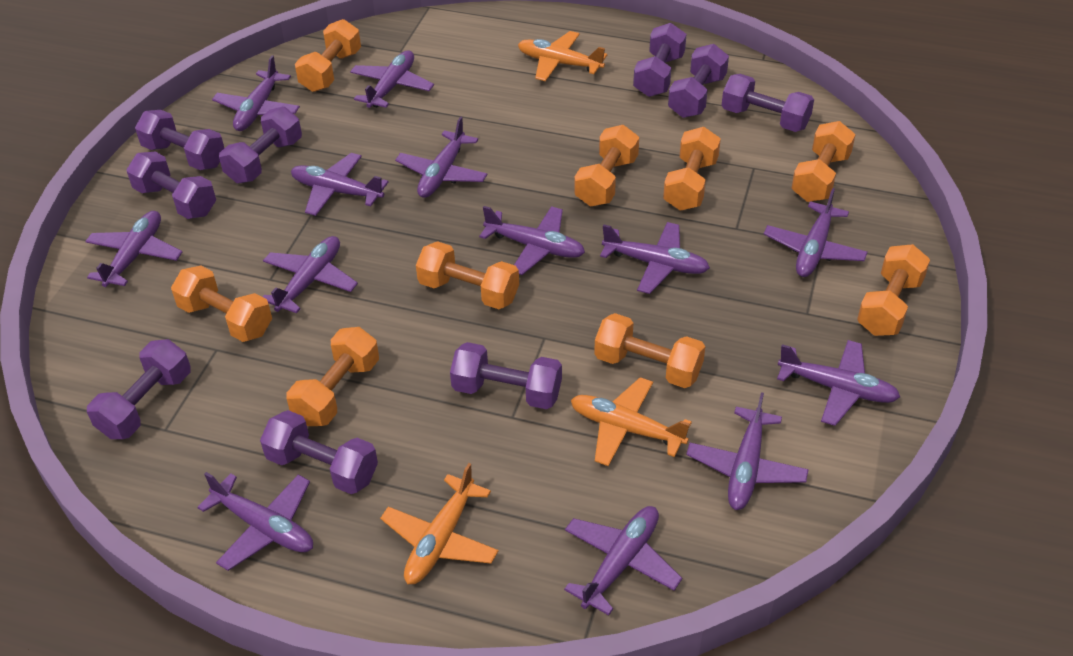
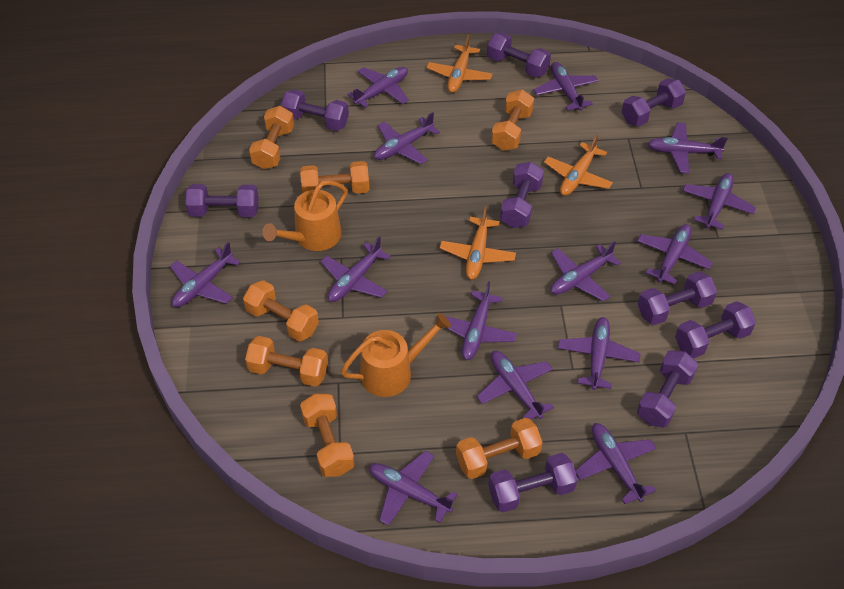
orange dumbbell: [171,266,272,342] [286,327,379,426] [295,19,361,92] [416,241,519,309] [574,125,639,207] [594,313,705,388] [663,127,721,211] [792,121,856,202] [857,244,930,336] = 9 -> [243,280,319,342] [245,336,328,387] [249,106,294,169] [300,161,369,194] [300,394,355,477] [456,418,543,479] [491,90,534,151] = 7
orange watering can: none = 0 -> [262,180,347,251] [341,313,451,397] = 2
purple plane: [85,211,182,287] [197,472,313,571] [212,55,300,131] [263,236,358,313] [291,153,388,216] [350,50,434,108] [395,116,488,198] [479,206,585,275] [564,506,682,616] [600,222,710,294] [686,392,809,510] [764,188,868,277] [777,340,900,426] = 13 -> [170,242,241,307] [321,236,391,302] [347,67,409,108] [369,451,458,526] [374,112,440,164] [445,281,517,360] [477,351,554,420] [533,62,599,111] [551,241,621,301] [558,317,641,390] [575,423,657,504] [637,224,713,284] [648,122,728,173] [683,173,756,230] = 14

